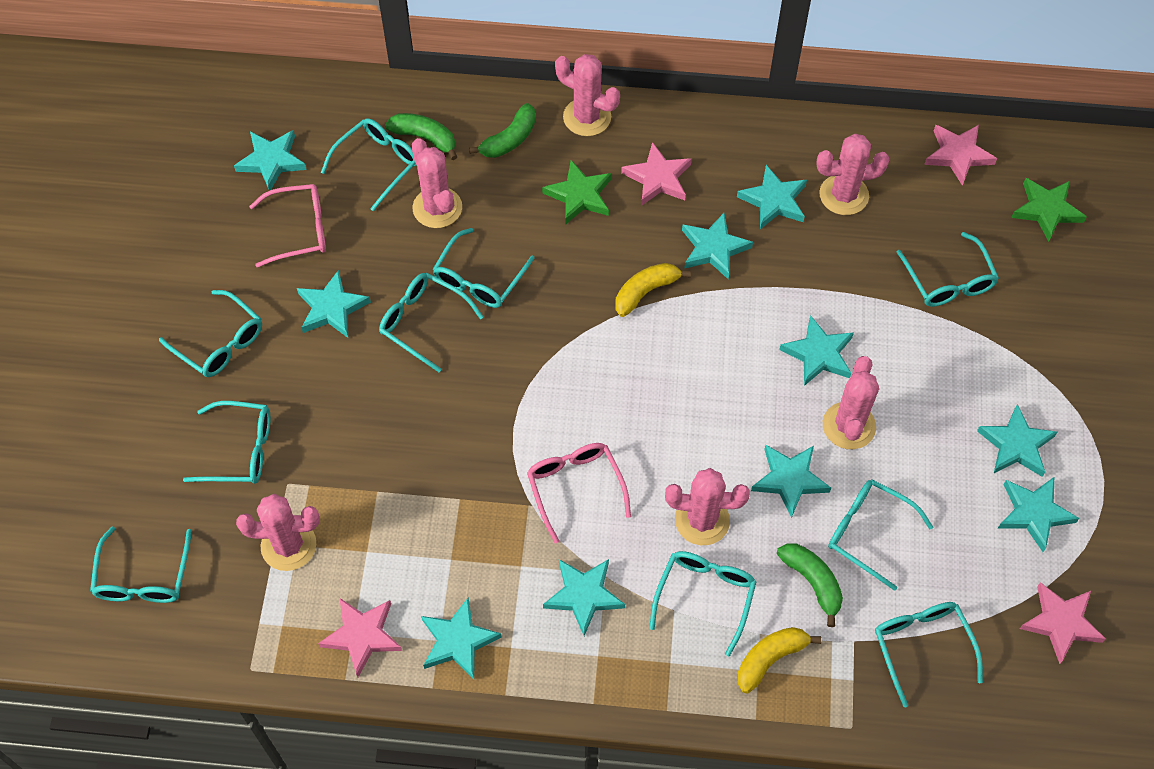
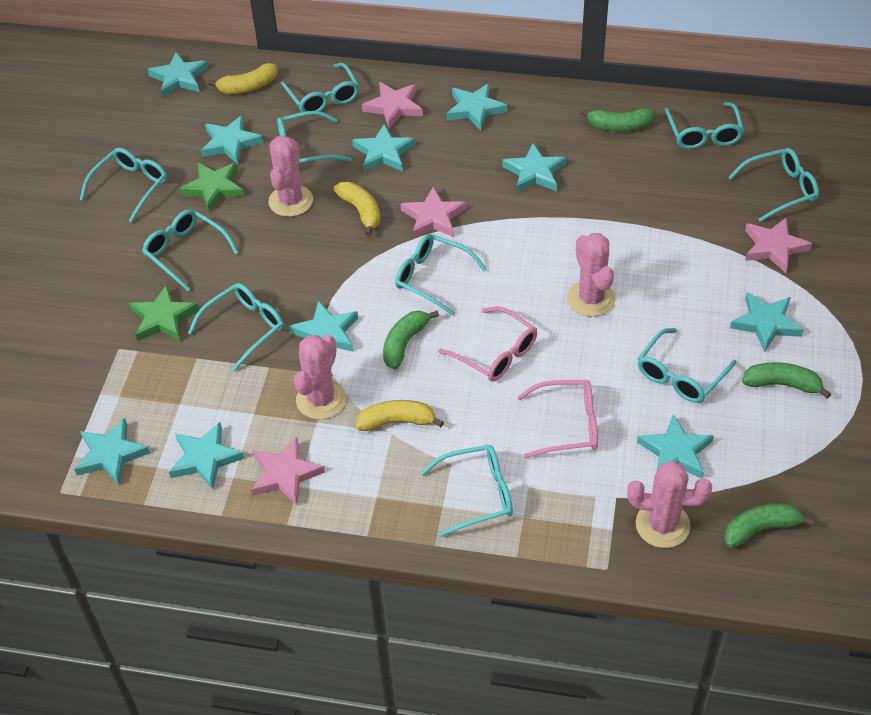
green banana: [385,113,457,160] [469,103,536,158] [777,543,843,627] = 3 -> [383,310,439,369] [580,108,655,132] [724,503,814,548] [742,362,831,398] = 4
pink cactus: [236,494,320,571] [411,138,462,228] [555,54,620,136] [665,468,750,545] [816,134,889,215] [823,356,879,449] = 6 -> [268,135,313,217] [294,335,346,419] [567,233,615,317] [627,461,712,548] = 4
yellow banana: [615,263,691,317] [737,627,821,694] = 2 -> [208,63,278,94] [334,182,380,236] [355,400,444,431] = 3

